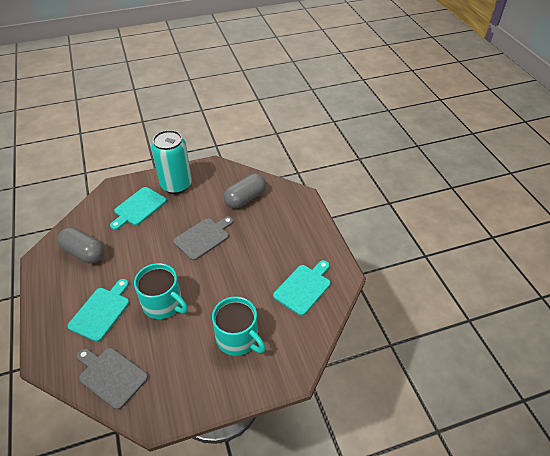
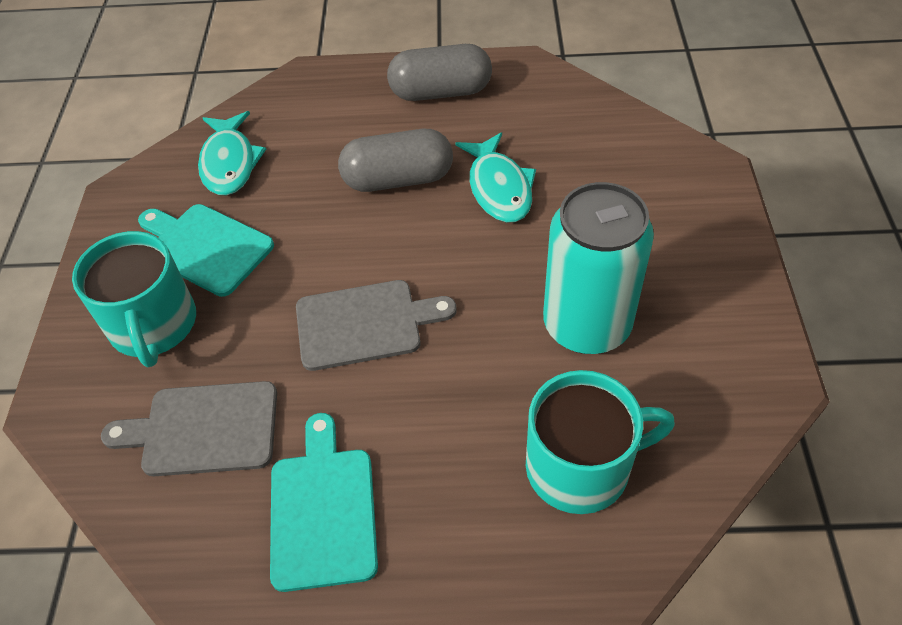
turquoise cutting board: [68,279,129,342] [110,187,167,230] [273,260,330,316] = 3 -> [138,204,274,297] [270,413,378,592] = 2
turquoise fish: none = 0 -> [198,111,266,195] [455,132,536,223] = 2

